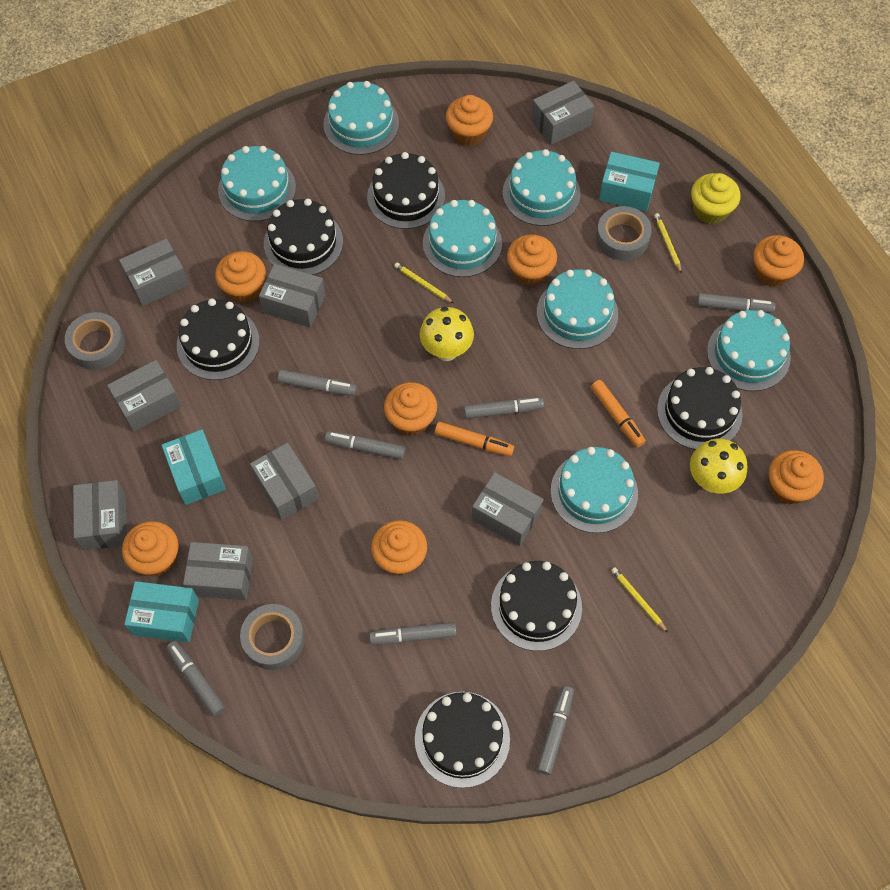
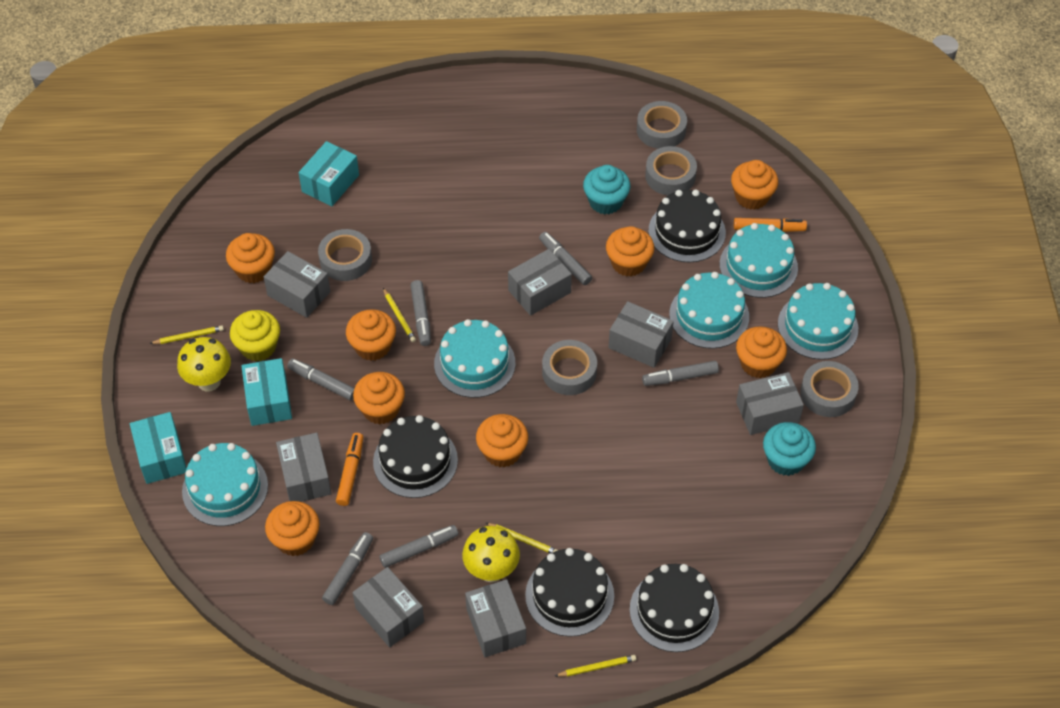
black cake: [177,298,260,380] [264,199,343,275] [367,152,445,229] [415,692,510,788] [491,561,582,651] [657,367,743,450] = 6 -> [373,415,458,498] [525,548,614,637] [630,564,719,652] [648,189,726,263] = 4
grey box: [73,480,127,550] [107,360,181,432] [119,239,189,306] [183,542,253,600] [250,443,318,520] [259,264,325,328] [472,472,544,547] [531,81,594,145] = 8 -> [264,251,330,318] [276,433,332,502] [352,567,424,648] [465,579,526,657] [508,249,572,316] [608,301,674,368] [736,372,804,435] = 7
grey marker: [166,641,225,716] [278,370,357,396] [325,431,406,459] [369,622,457,645] [464,397,544,419] [536,686,574,775] [697,293,775,313] = 7 -> [287,358,355,400] [322,532,373,605] [379,525,458,568] [410,280,431,346] [539,232,592,285] [642,361,719,386] = 6
grey tape: [65,312,125,370] [240,604,305,670] [596,206,652,261] = 3 -> [318,229,372,281] [542,340,597,395] [637,101,687,149] [645,146,697,195] [800,361,859,417] = 5
turquoise cake: [218,146,296,221] [323,81,399,155] [423,200,502,277] [503,149,581,226] [537,269,618,349] [551,447,638,533] [707,310,791,391] = 7 -> [182,443,268,526] [434,319,515,398] [669,272,749,349] [719,223,798,298] [778,283,858,360] = 5
turquoise cupcake: none = 0 -> [583,165,630,215] [763,422,816,476] = 2
yellow pencil: [394,263,454,303] [611,567,668,633] [654,213,682,274] = 3 -> [150,325,224,344] [383,288,416,342] [486,523,558,553] [555,655,636,677] = 4

